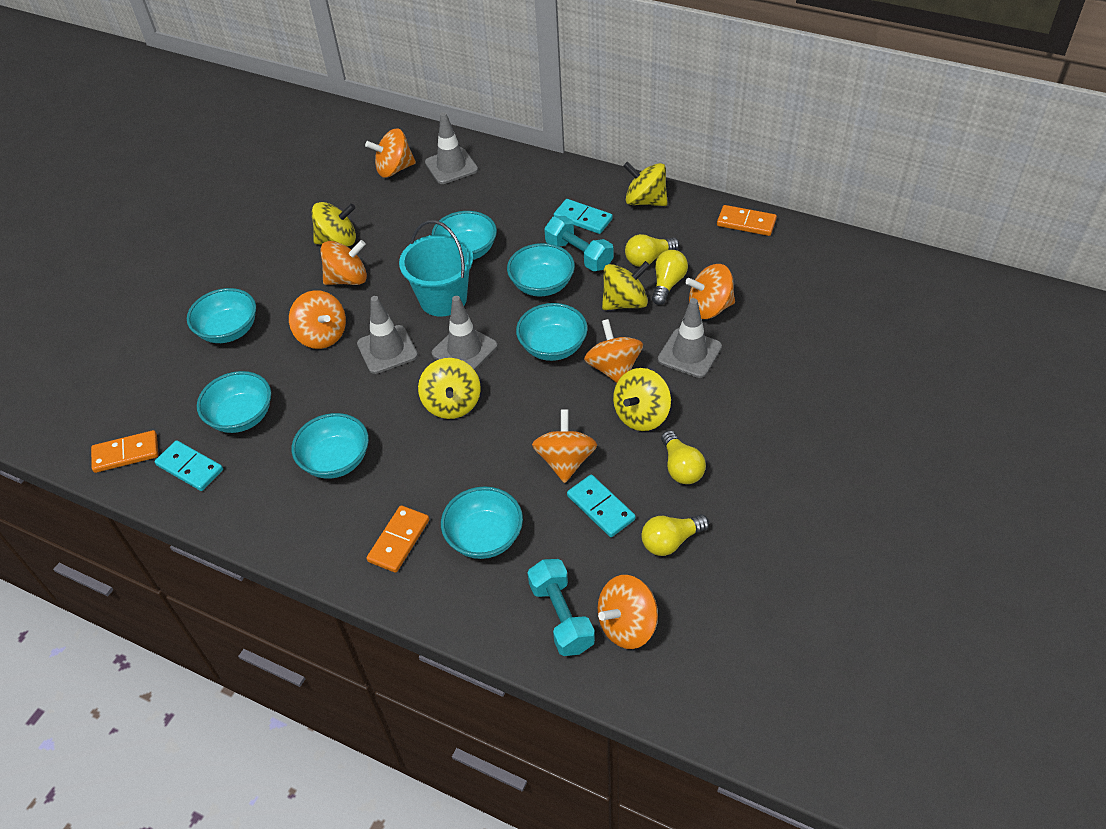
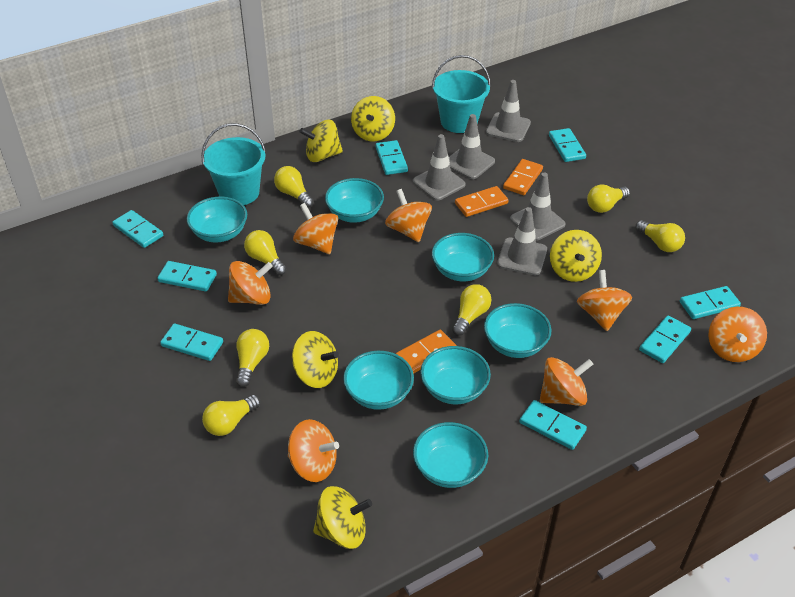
grey traffic cone: [357,296,418,374] [425,112,478,184] [432,296,498,370] [658,298,722,378] = 4 -> [413,134,466,201] [449,114,495,179] [486,80,531,142] [497,207,547,275] [510,173,566,241] = 5
turquoise bucket: [399,220,473,316] = 1 -> [201,123,266,205] [432,55,491,133] = 2
turquoise domino: [155,440,223,491] [554,199,613,234] [567,475,636,537] = 3 -> [112,210,163,248] [157,261,217,292] [160,324,223,361] [375,140,408,175] [520,400,587,450] [549,128,586,162] [639,315,691,363] [680,286,741,319] = 8
turquoise dumbbell: [528,559,595,656] [544,216,613,271] = 2 -> none = 0
yellow light bulb: [625,234,679,267] [641,514,709,556] [652,250,688,305] [661,430,706,484] = 4 -> [202,395,260,436] [236,329,269,387] [244,230,287,275] [274,166,314,208] [452,284,492,336] [587,184,630,213] [635,220,685,252] = 7

